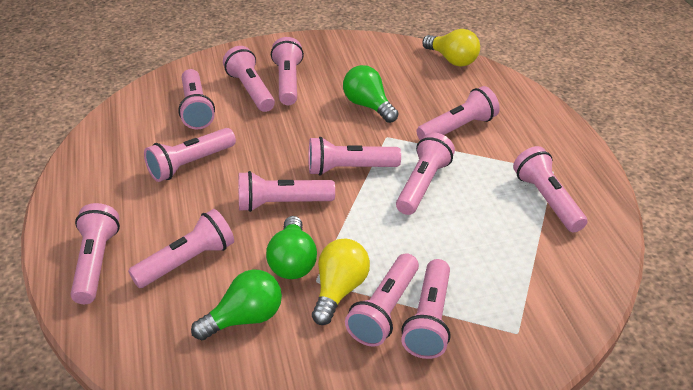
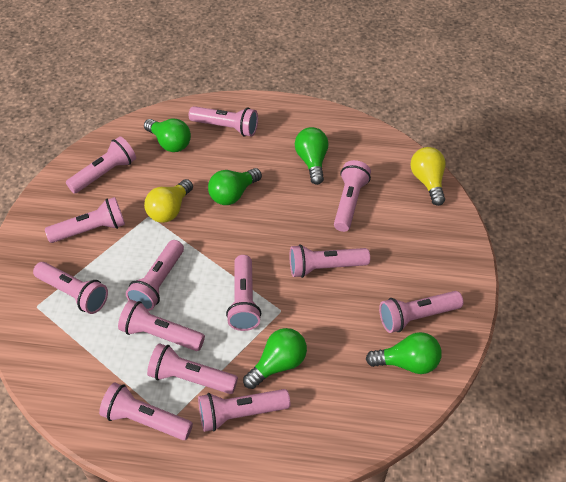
green light bulb: [191,269,282,340] [266,216,317,279] [343,65,399,123] = 3 -> [144,119,191,152] [208,168,262,205] [243,328,307,389] [295,127,328,185] [366,332,442,374] = 5

